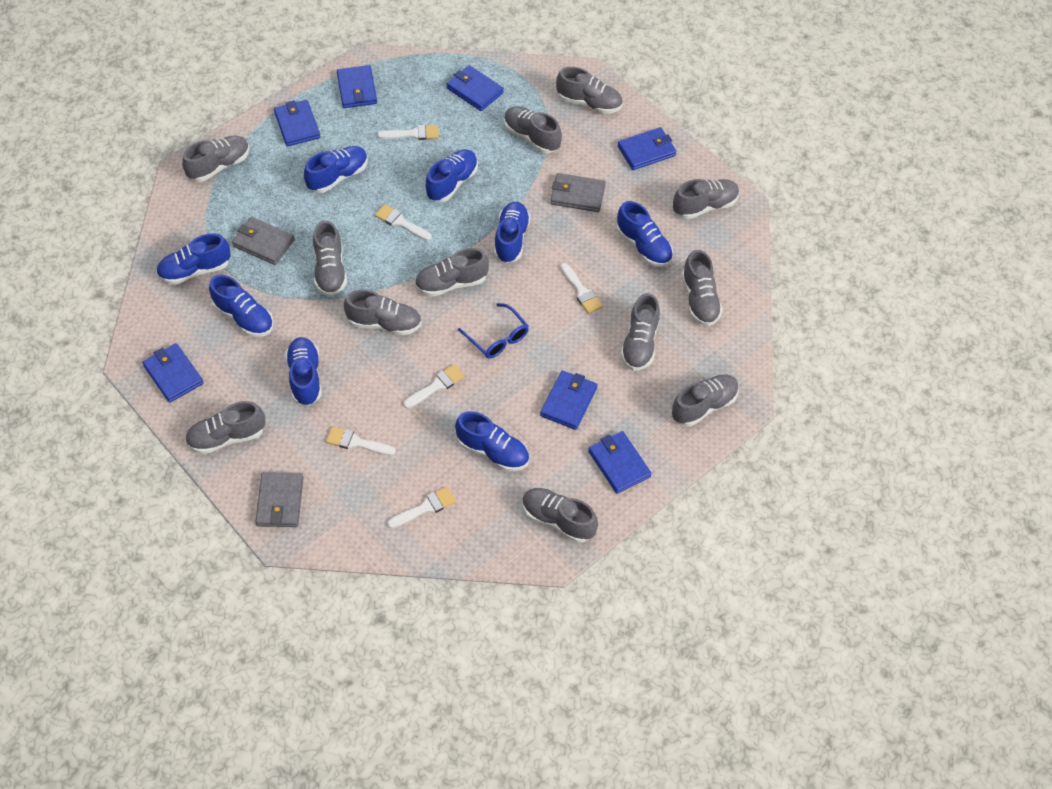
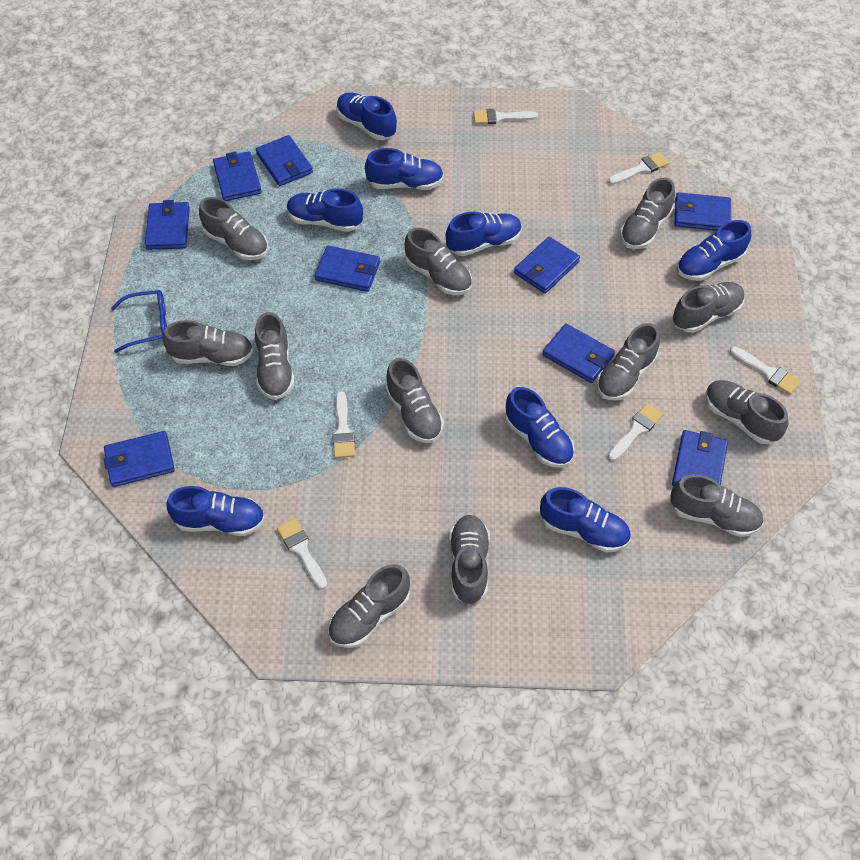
blue wallet: [142,343,204,403] [274,100,320,146] [337,65,377,108] [446,65,504,111] [540,371,597,430] [588,431,652,494] [617,127,676,170] = 7 -> [104,431,175,487] [145,200,190,250] [213,151,262,201] [256,135,313,186] [315,246,380,292] [514,237,580,294] [542,324,615,383] [672,430,728,486] [675,192,731,231] = 9
grey wallet: [232,217,295,265] [255,472,304,527] [550,173,606,212] = 3 -> none = 0

